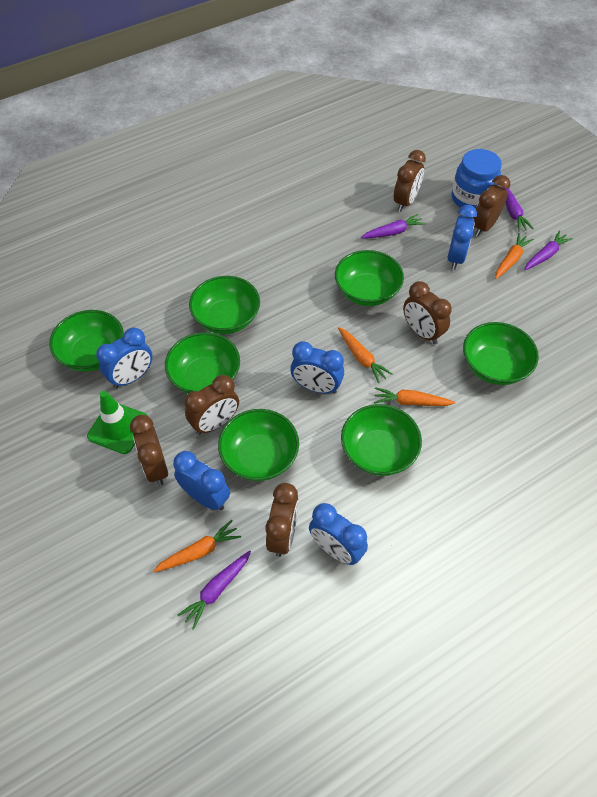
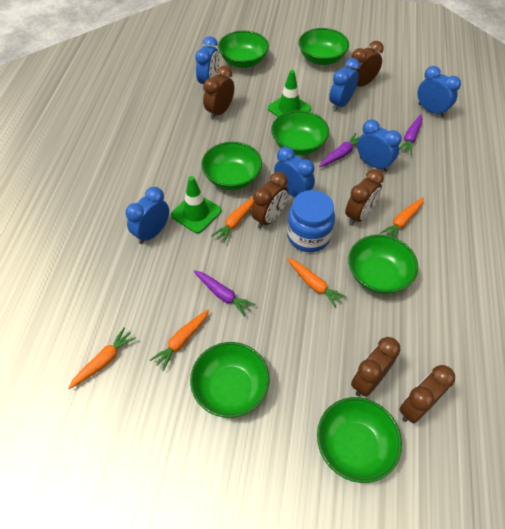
blue clock: [96,328,152,388] [173,451,230,510] [290,341,344,394] [309,503,368,565] [447,205,477,270] = 5 -> [126,187,169,244] [195,36,219,91] [274,147,315,197] [329,58,360,111] [357,119,402,172] [418,66,461,117] = 6
green traffic cone: [87,391,149,454] = 1 -> [171,176,221,233] [268,70,311,117] = 2
orange carrot: [153,520,241,572] [338,327,393,383] [374,387,455,406] [495,233,534,279] = 4 -> [68,327,136,389] [150,309,209,371] [211,198,254,243] [287,258,347,308] [380,198,424,238] = 5
purple carrot: [178,551,251,630] [361,214,425,238] [502,187,534,231] [524,230,573,270] = 4 -> [193,270,255,317] [319,133,360,167] [399,114,422,155] = 3

